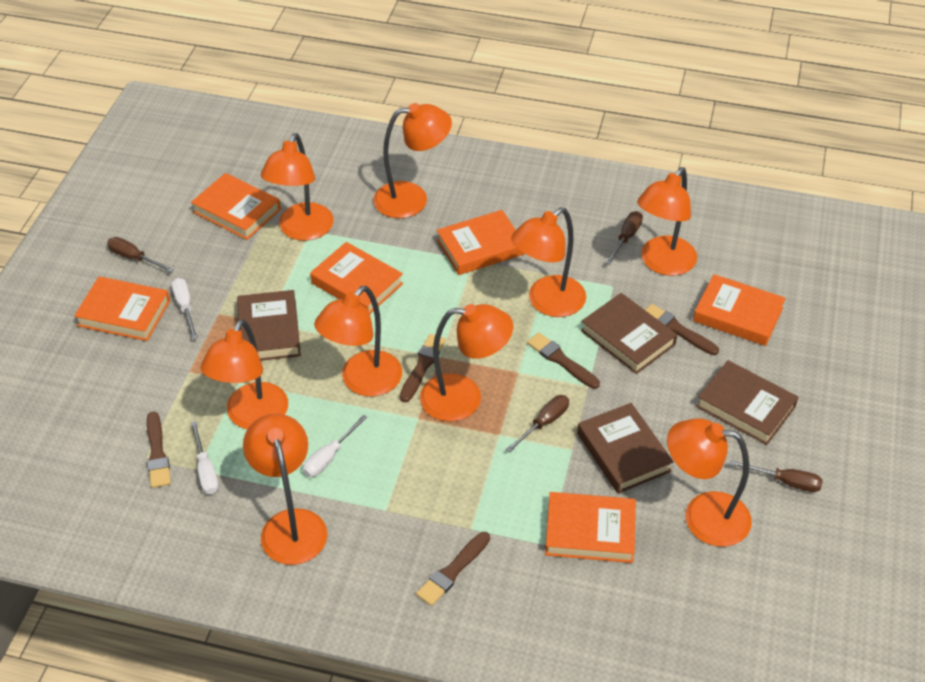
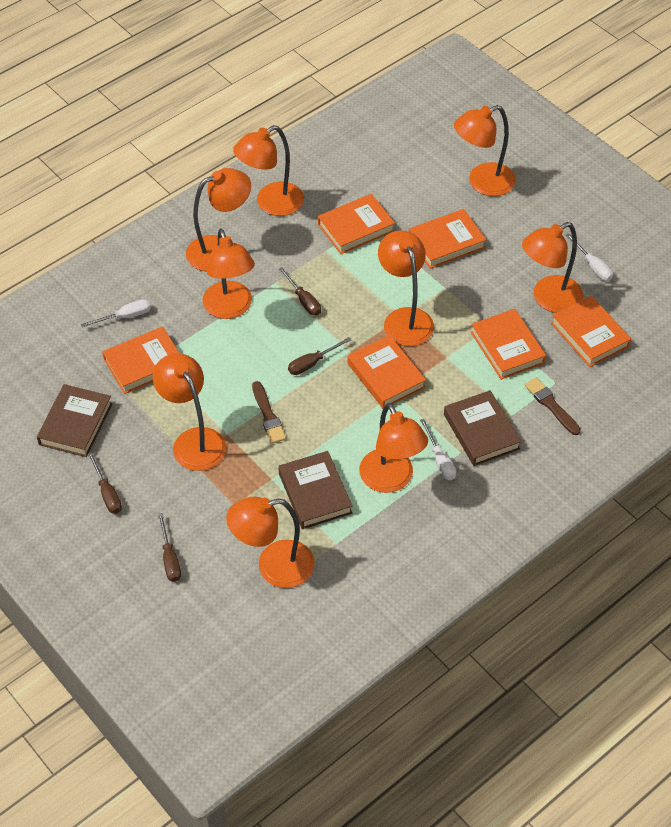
brown book: [237,290,301,361] [577,403,674,493] [581,293,677,374] [696,360,798,445] = 4 -> [37,384,112,457] [278,451,352,529] [444,390,521,466] = 3
brown brush: [147,412,171,488] [400,334,446,402] [416,532,490,606] [527,333,600,389] [645,304,719,355] = 5 -> [252,381,286,444] [525,377,581,435] = 2

